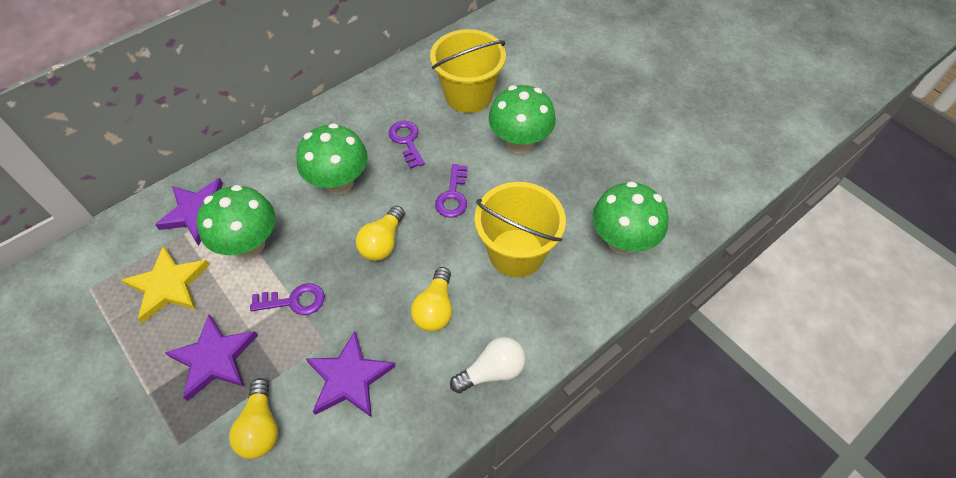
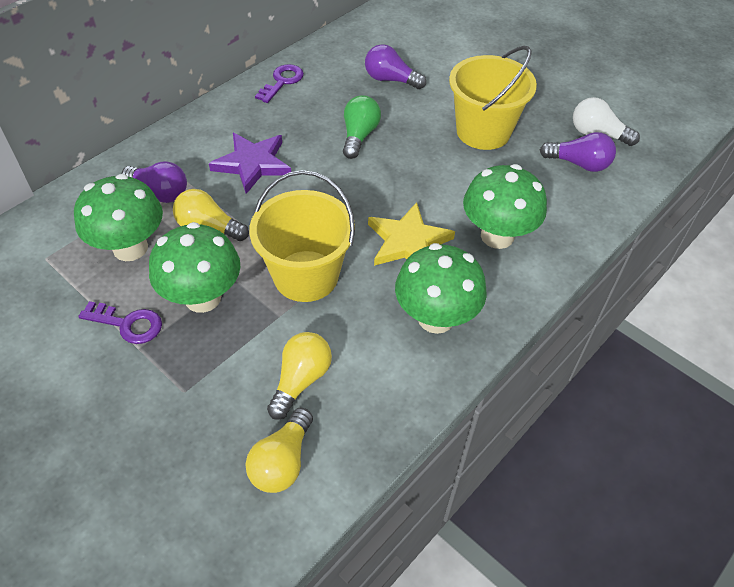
green light bulb: none = 0 -> [343,95,381,159] = 1
purple key: [250,283,325,315] [389,121,425,169] [435,164,467,218] = 3 -> [78,301,162,344] [255,64,304,103] = 2
purple light bulb: none = 0 -> [122,161,187,203] [365,44,426,89] [540,132,616,172] = 3
purple star: [155,178,223,246] [165,314,258,401] [306,331,396,417] = 3 -> [209,133,291,194] = 1

